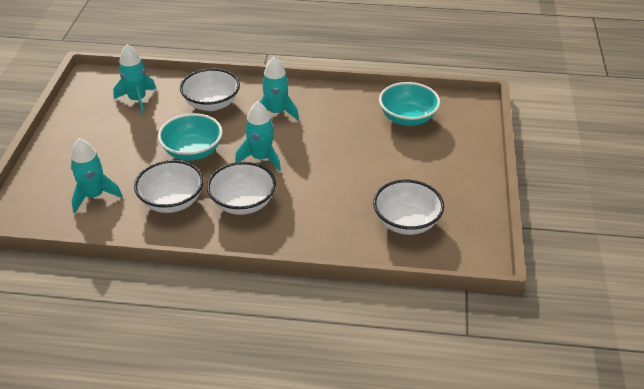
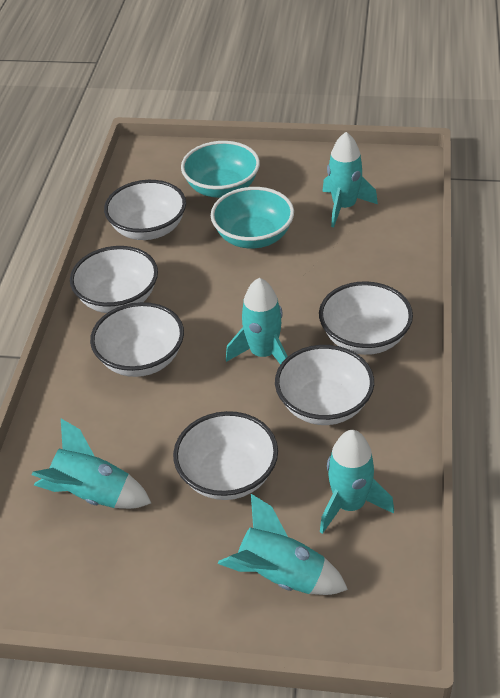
turquoise rocket: [71,138,123,213] [113,44,156,114] [235,101,281,171] [260,57,299,120] = 4 -> [32,419,151,509] [218,494,348,595] [226,278,288,365] [320,430,394,534] [322,132,378,227] = 5
white bowl: [134,160,204,213] [180,68,240,111] [207,162,276,215] [373,180,444,235] = 4 -> [70,246,158,313] [90,302,184,377] [104,180,186,240] [173,411,278,500] [275,345,374,425] [319,281,413,355] = 6

